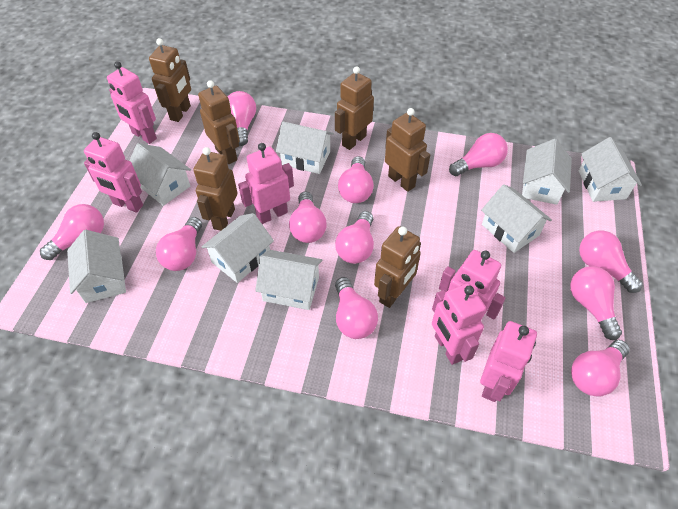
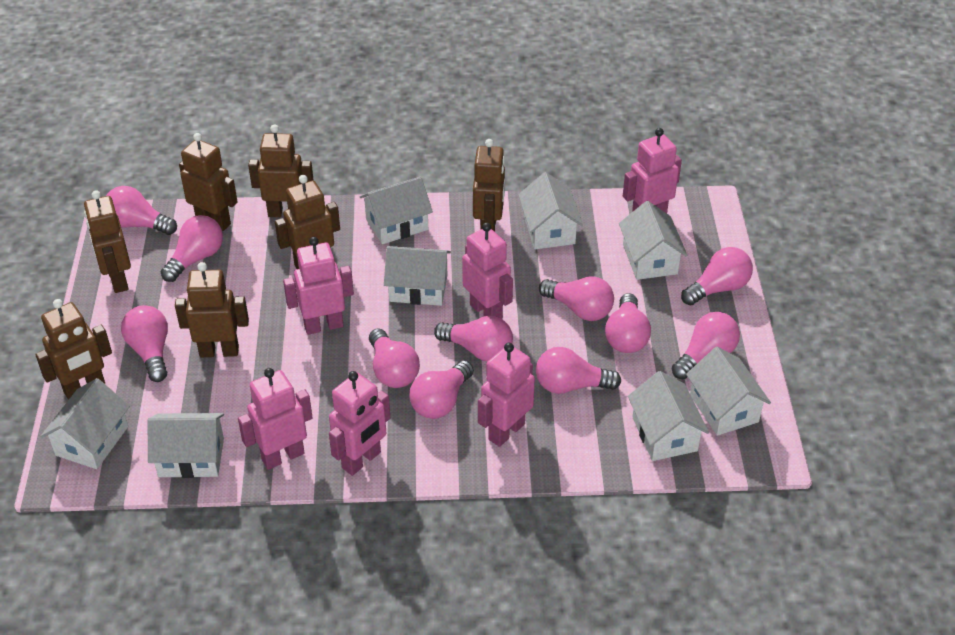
brown robot: [149,38,191,122] [193,147,237,231] [198,80,240,164] [335,66,374,150] [374,226,421,308] [385,108,430,192] = 6 -> [35,299,112,400] [84,191,131,293] [175,262,249,357] [179,133,238,231] [248,124,314,217] [275,175,340,269] [473,139,505,232] = 7

